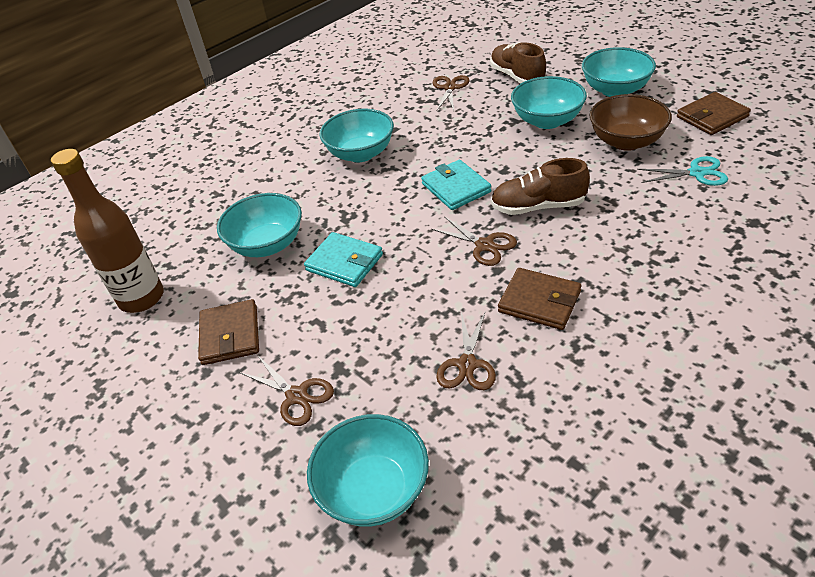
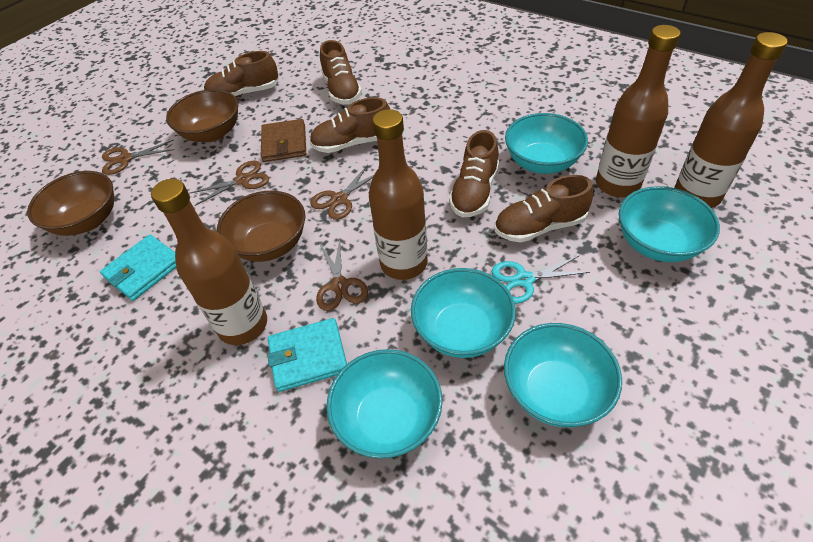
brown bottle: [51,149,164,313] = 1 -> [151,179,267,345] [369,109,428,280] [596,25,681,197] [674,32,787,208] = 4
brown bowl: [590,94,672,151] = 1 -> [27,171,114,236] [166,89,239,142] [217,191,305,262] = 3
brown shoe: [490,42,546,84] [491,158,590,215] = 2 -> [204,51,279,98] [310,97,390,153] [320,40,362,104] [449,130,499,217] [494,175,594,243] = 5
brown wallet: [198,299,259,365] [498,268,581,330] [677,92,751,135] = 3 -> [261,119,306,162] = 1

